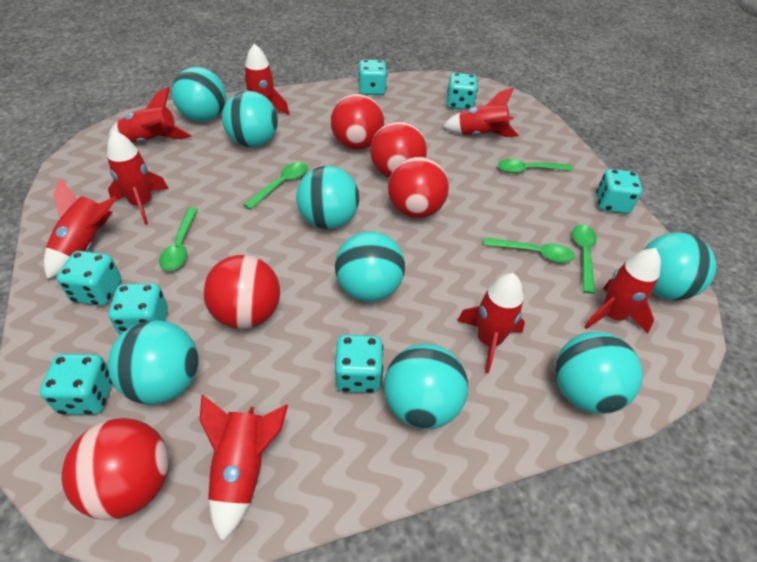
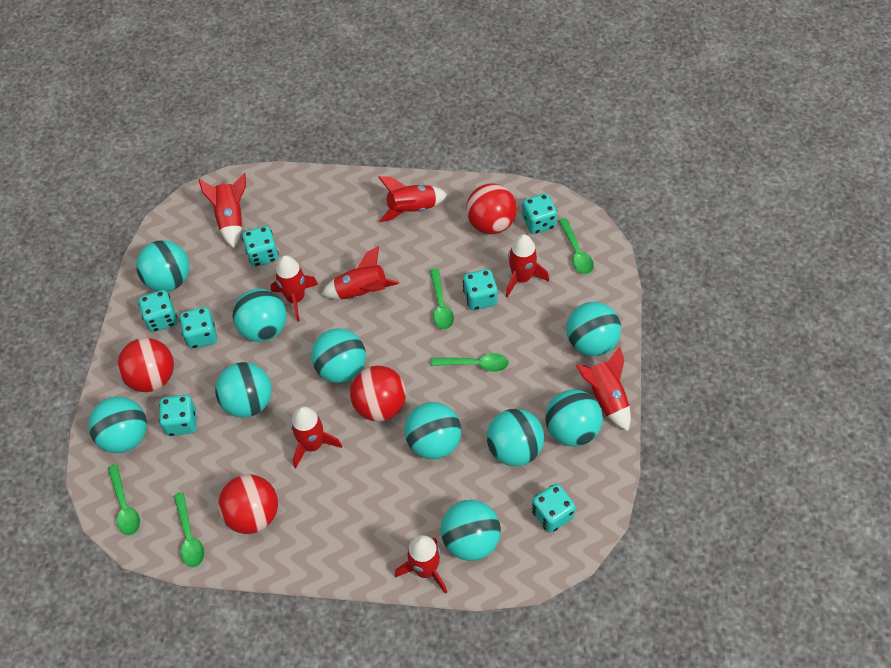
red ball: [62,418,169,520] [203,255,280,329] [331,94,384,150] [370,121,427,178] [388,157,449,218] = 5 -> [117,338,174,392] [218,474,278,534] [350,366,406,422] [466,183,517,234] = 4
turquoise ball: [108,320,199,405] [172,67,226,122] [222,91,278,147] [296,166,359,229] [335,231,405,302] [384,344,468,429] [555,332,643,414] [644,233,716,300] = 8 -> [88,397,147,453] [136,240,190,292] [215,362,272,418] [232,289,286,342] [311,328,366,383] [404,402,461,459] [441,500,501,561] [487,409,544,466] [545,390,603,447] [566,302,621,356] = 10

